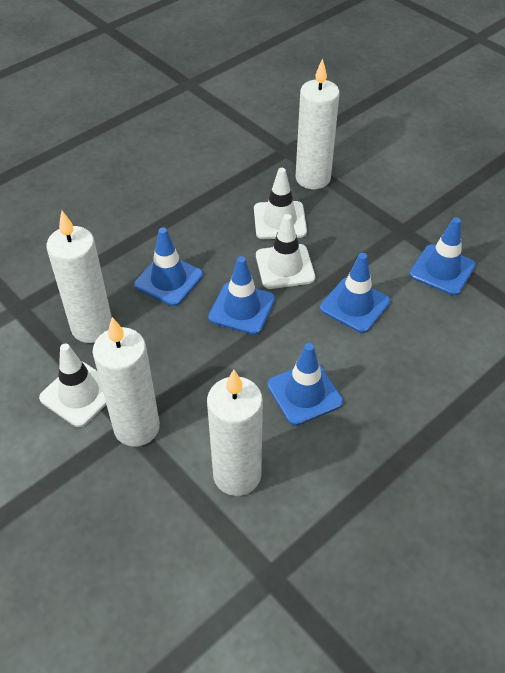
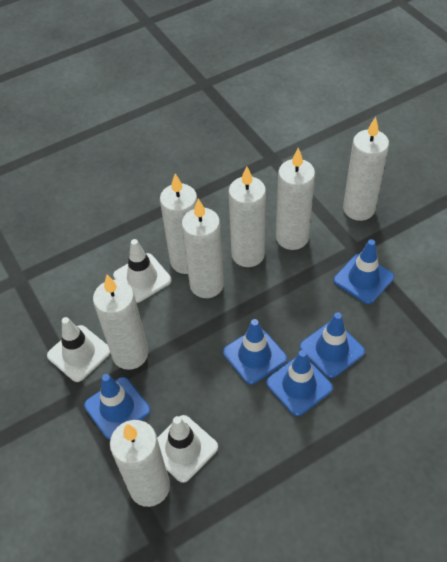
white candle: [46,211,112,343] [92,317,160,447] [207,369,263,496] [295,59,340,190] = 4 -> [93,275,148,370] [110,420,170,507] [160,174,197,274] [181,199,224,298] [228,166,266,267] [276,148,315,250] [343,117,389,221] = 7

